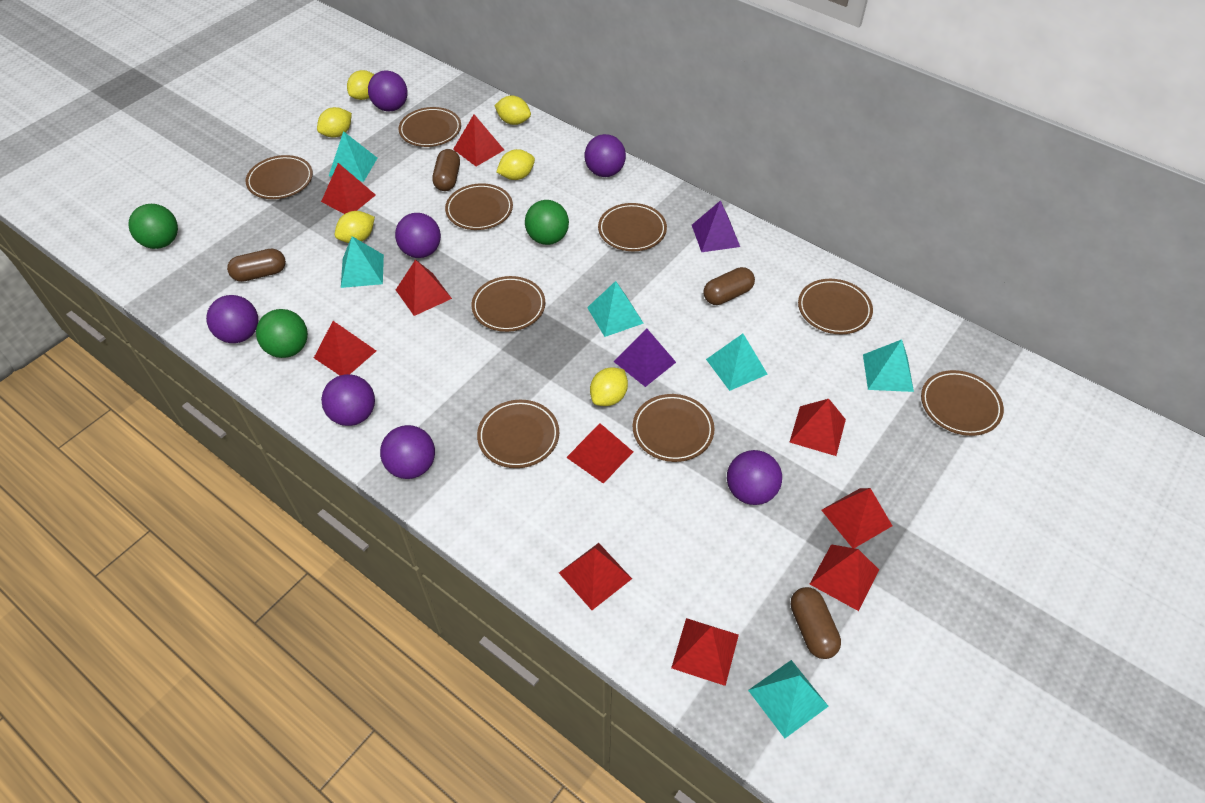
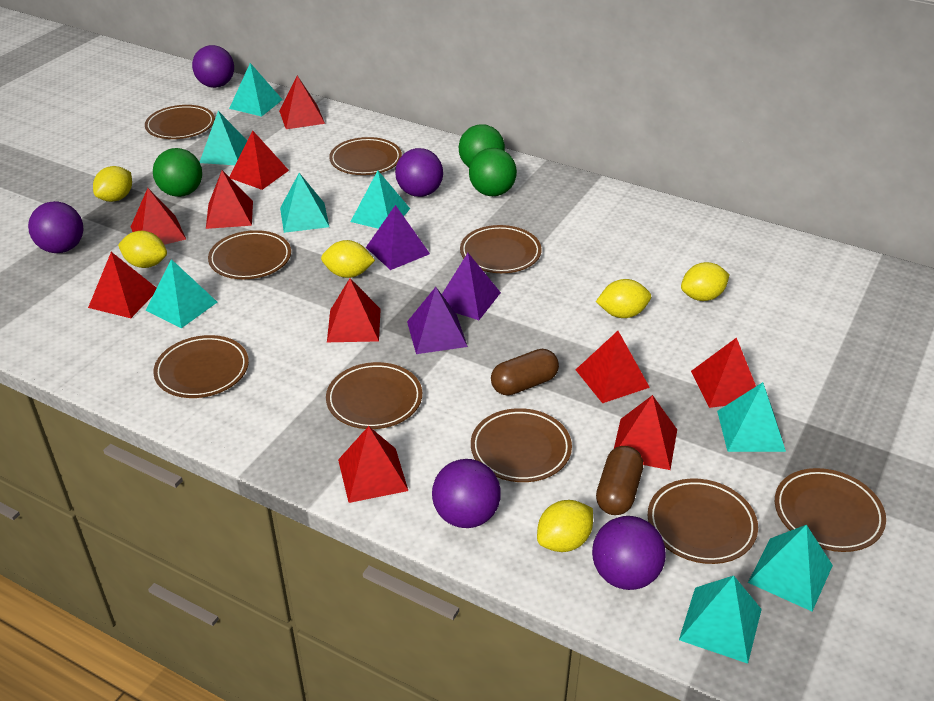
brown capsule: [227,249,286,282] [432,149,460,191] [703,267,755,305] [791,587,841,659] = 4 -> [491,349,559,396] [596,446,643,515] = 2
purple ball: [206,295,258,343] [321,374,375,426] [368,71,408,111] [380,425,435,479] [395,213,441,258] [585,134,626,177] [727,450,782,505] = 7 -> [28,201,83,253] [192,45,234,88] [395,148,443,197] [432,459,501,528] [592,516,666,590] = 5
purple pyramid: [614,329,676,387] [692,200,740,252] = 2 -> [366,205,430,270] [407,287,468,354] [442,253,501,320] = 3
turquoise pyramid: [329,131,377,182] [341,236,384,288] [587,281,644,337] [706,334,768,391] [748,660,829,738] [863,340,914,392] = 6 -> [146,259,217,328] [200,111,247,165] [229,63,283,117] [280,173,329,233] [351,171,410,229] [679,576,762,664] [717,382,786,452] [748,525,833,611] = 8

